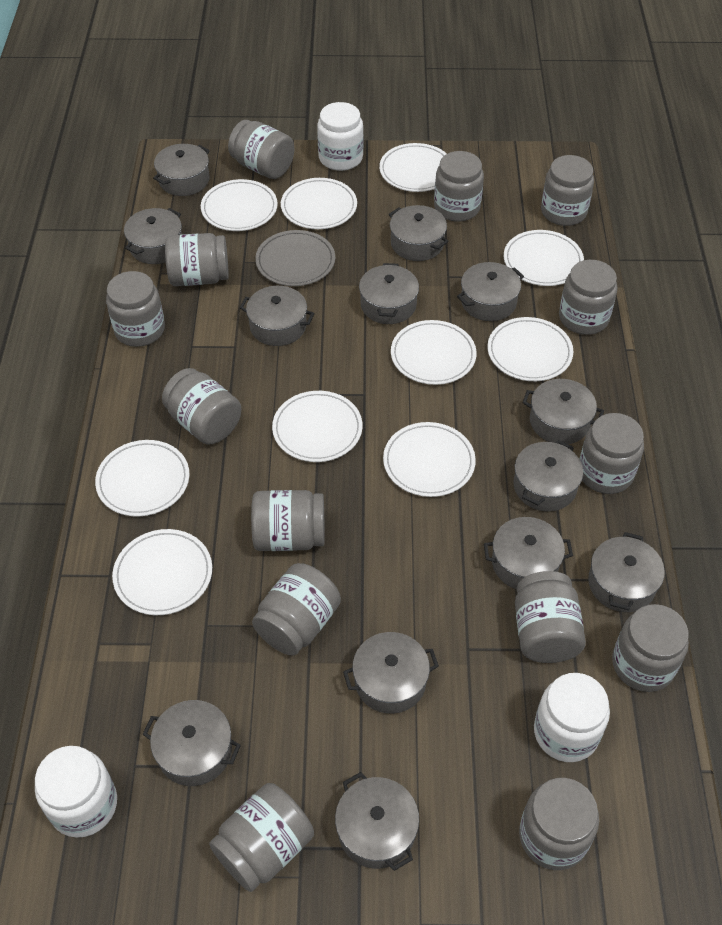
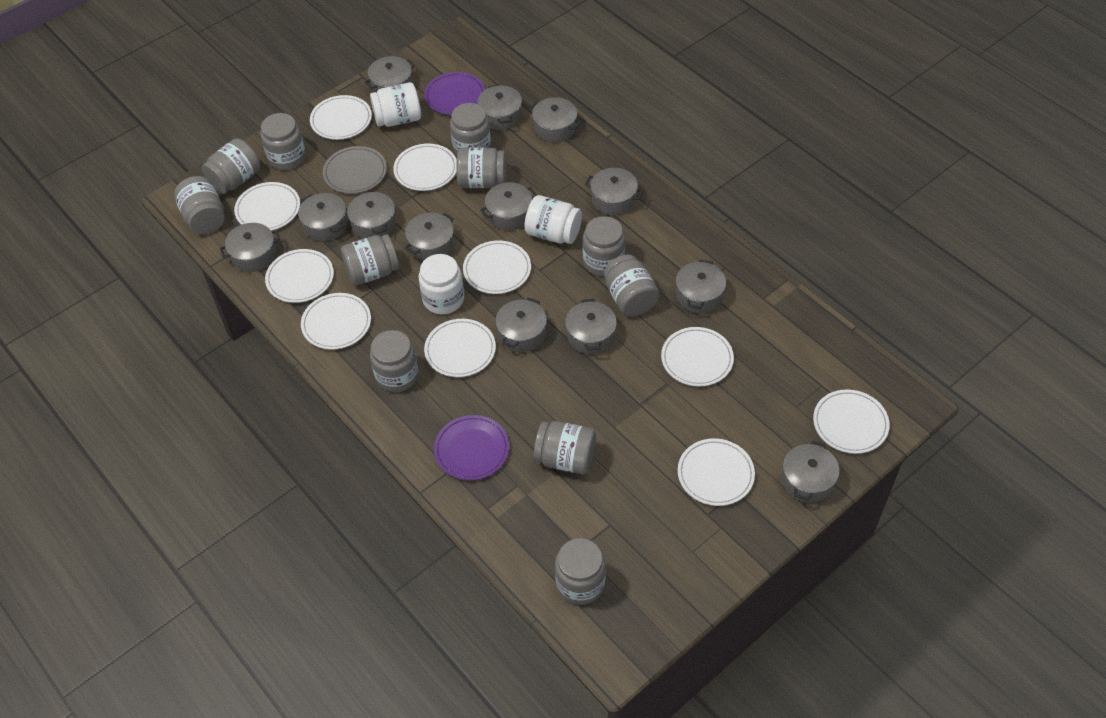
grey jar: [106,271,165,347] [162,368,241,445] [165,233,229,286] [209,783,314,892] [228,120,294,179] [251,490,325,551] [252,563,341,656] [434,151,484,222] [515,571,586,663] [519,778,599,870] [541,155,594,226] [559,260,617,335] [580,413,644,494] [612,604,689,692] = 14 -> [174,176,225,234] [202,138,260,194] [261,113,306,170] [341,234,399,286] [370,330,419,392] [450,103,491,155] [456,148,506,188] [534,421,596,474] [555,538,606,605] [583,216,625,276] [604,255,660,316] = 11
purple plate: none = 0 -> [424,72,485,115] [434,415,509,480] = 2

